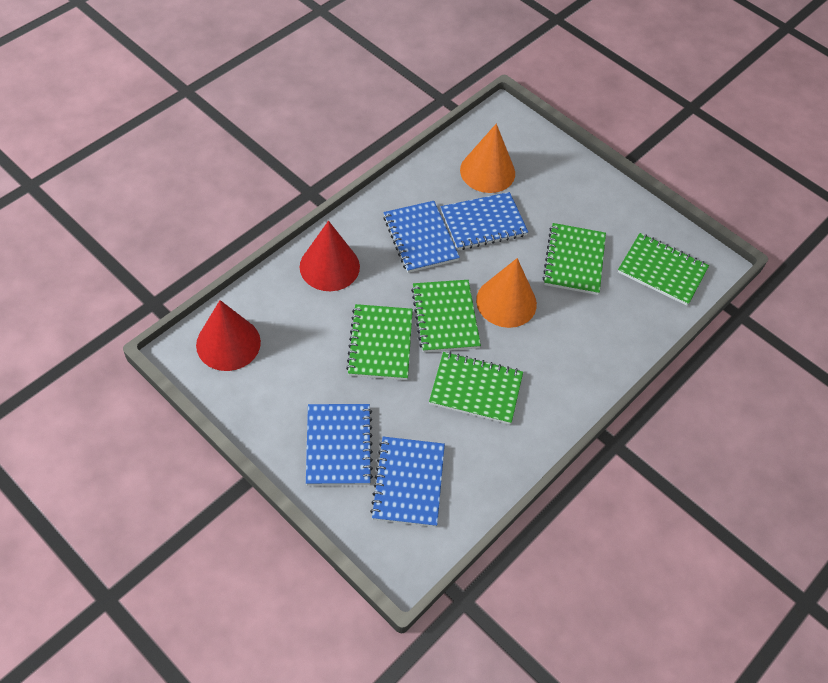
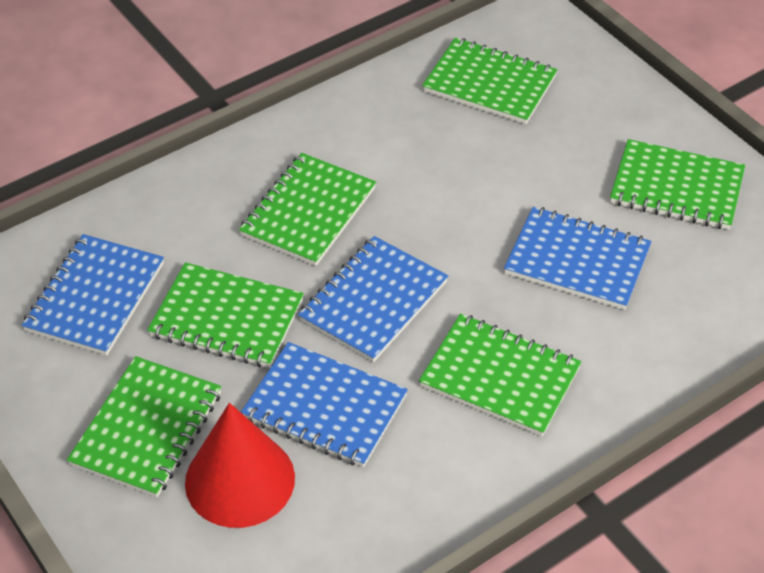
green notebook: [346,304,413,380] [411,280,481,353] [429,352,523,425] [542,223,606,295] [618,233,709,306] = 5 -> [67,356,221,497] [147,262,304,368] [239,153,376,266] [419,314,582,436] [422,38,557,124] [610,139,745,230] = 6
orange cone: [460,124,515,193] [476,258,537,328] = 2 -> none = 0
red cone: [196,300,261,371] [299,221,360,291] = 2 -> [185,403,295,528] = 1

